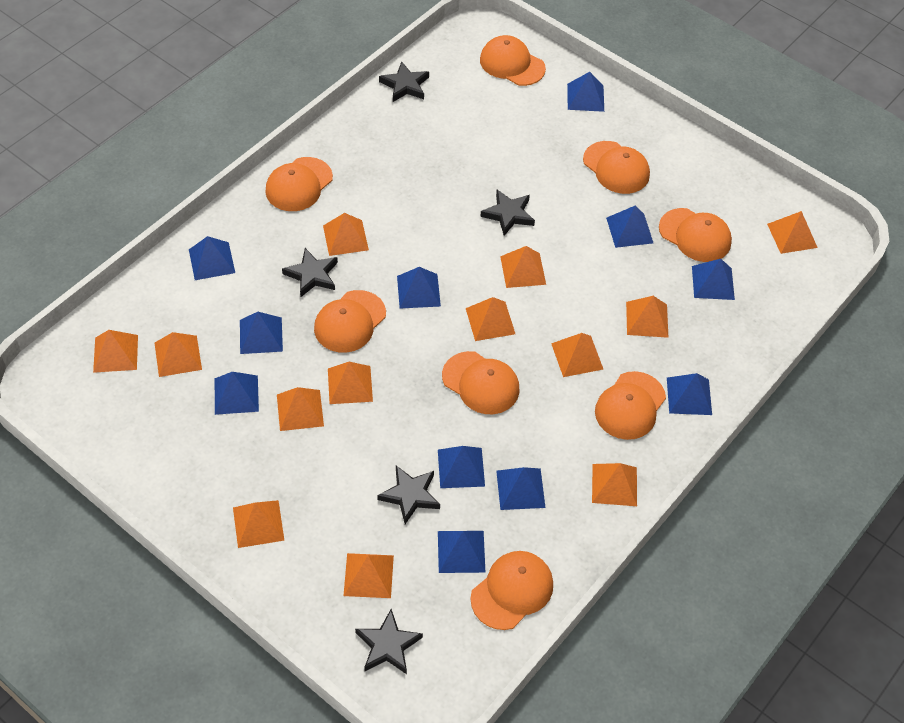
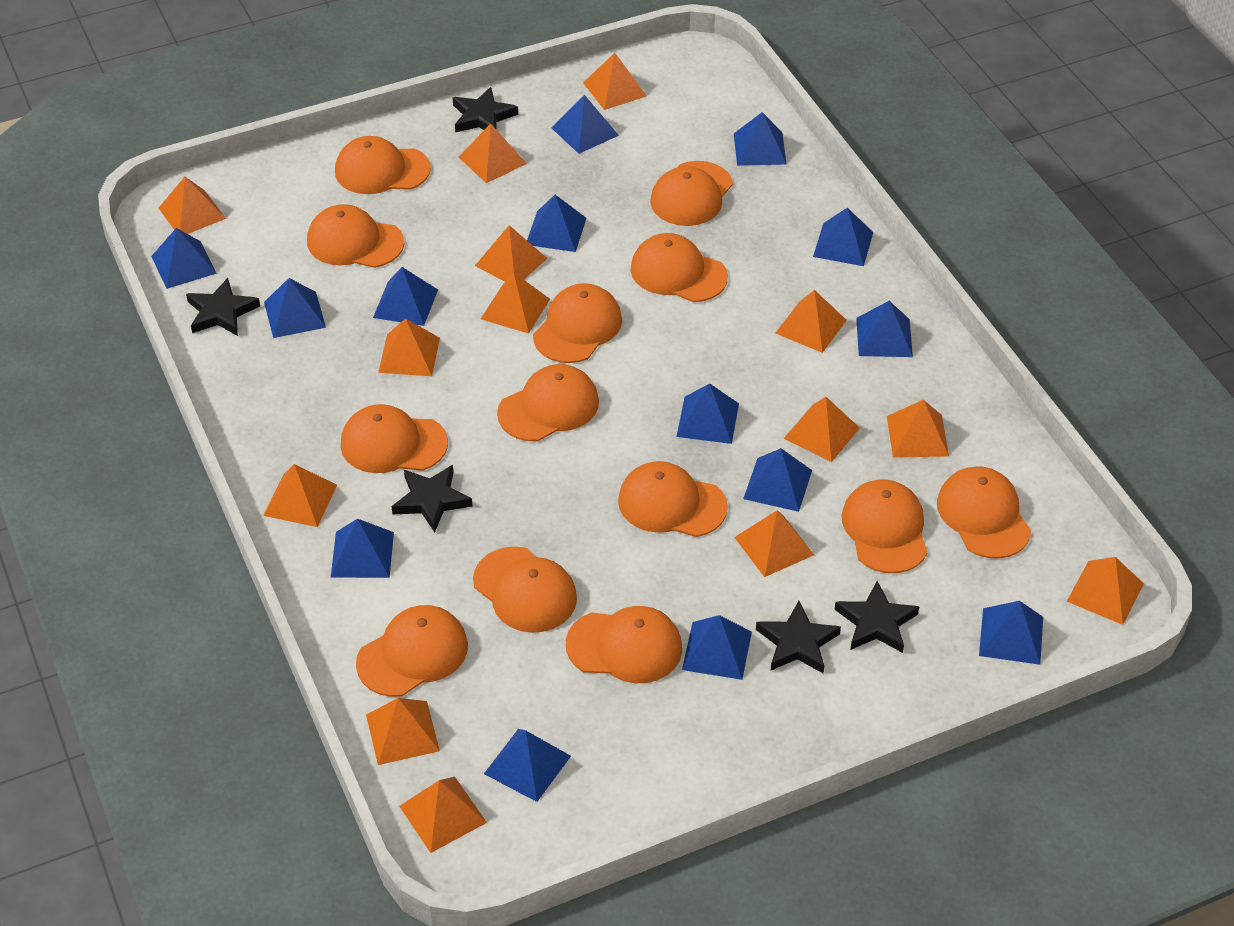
blue pyramid: [189,236,235,280] [215,372,259,415] [240,312,283,354] [397,267,441,308] [438,446,485,488] [438,531,486,573] [496,467,546,510] [567,72,604,112] [606,206,653,248] [667,373,712,415] [692,259,735,300] = 11 -> [151,228,217,289] [264,278,326,338] [331,519,394,578] [373,267,438,326] [484,729,571,802] [527,195,586,252] [552,95,619,154] [676,383,739,444] [682,615,752,680] [734,112,787,166] [743,448,812,512] [813,208,874,266] [856,301,913,357] [979,601,1043,665] = 14
orange cap: [265,157,333,211] [314,290,386,353] [442,351,520,414] [471,551,553,630] [480,35,546,86] [583,141,650,194] [595,371,666,440] [659,208,732,262] = 8 -> [307,204,404,268] [335,136,431,194] [341,404,448,473] [356,605,468,697] [473,546,577,633] [497,364,599,441] [533,283,622,363] [566,606,682,683] [618,461,728,537] [631,233,728,302] [650,161,733,226] [841,479,928,573] [937,466,1031,559] = 13
orange pyramid: [93,330,138,373] [155,332,202,377] [233,500,284,548] [277,387,324,431] [323,213,369,256] [328,362,373,404] [344,553,394,598] [466,297,515,341] [500,246,546,288] [551,333,603,377] [592,463,637,506] [626,296,668,338] [767,211,818,254] = 13 -> [159,177,226,234] [263,464,337,527] [366,698,440,765] [378,318,440,376] [399,777,487,853] [459,123,527,183] [475,225,547,282] [481,272,550,334] [583,53,647,110] [734,510,814,577] [776,290,847,353] [784,397,860,462] [887,400,949,458] [1067,557,1144,625] = 14

